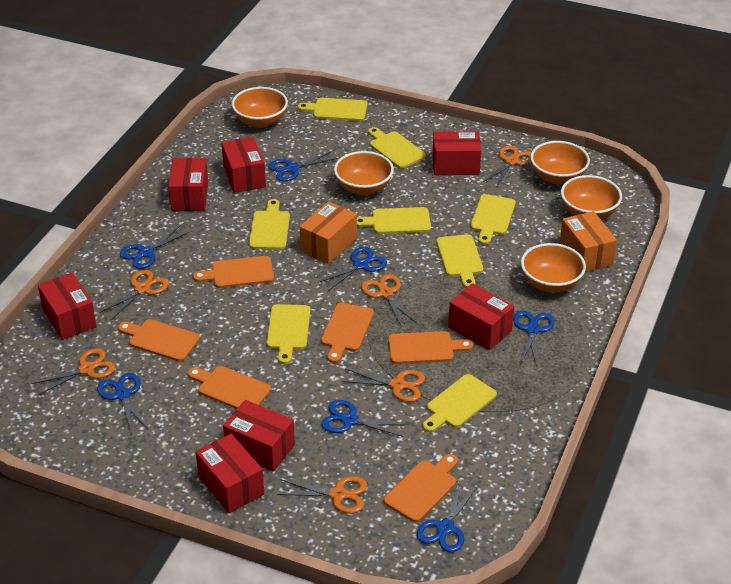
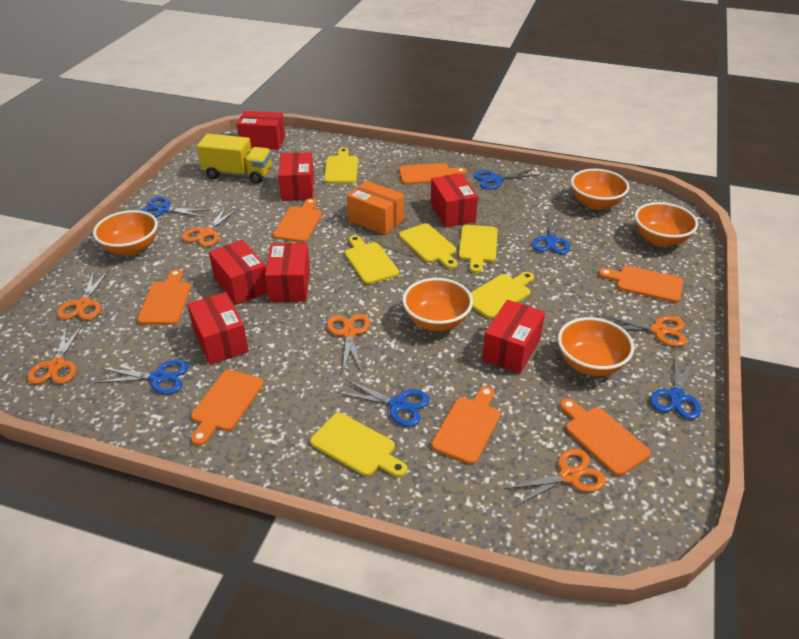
blue scissors: [97,373,149,434] [120,226,189,269] [268,151,338,182] [317,247,387,291] [321,400,408,437] [417,483,478,552] [513,310,555,366] = 7 -> [95,359,189,394] [140,197,209,217] [338,379,430,427] [474,169,539,190] [532,212,570,254] [650,356,701,420] = 6
orange box: [300,202,357,264] [560,211,617,272] = 2 -> [347,181,404,235] = 1
orange cutting board: [118,319,200,362] [188,366,271,409] [193,256,274,288] [321,303,374,363] [384,454,458,522] [388,331,473,364] = 6 -> [137,269,191,325] [191,370,264,446] [273,198,322,242] [399,163,467,184] [431,386,500,464] [560,399,651,476] [599,266,683,303] = 7
yellow cutting board: [249,199,290,250] [266,304,310,364] [298,98,367,121] [357,207,431,234] [368,127,426,169] [423,374,497,432] [436,234,483,288] [470,194,516,245] = 8 -> [310,413,407,477] [324,148,358,183] [345,235,399,284] [399,223,458,269] [459,225,498,273] [471,272,534,319] = 6
yellow truck: none = 0 -> [197,134,272,184] = 1

